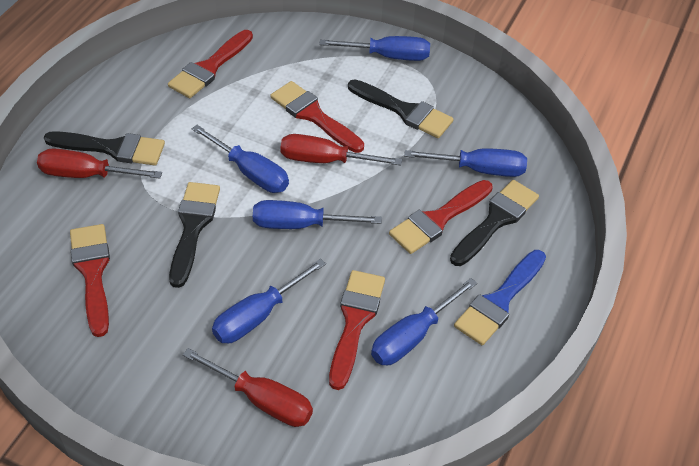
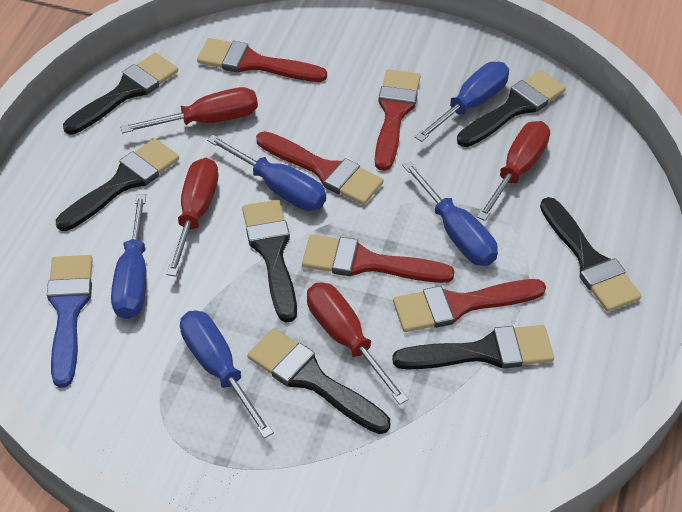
black brush: [44,131,165,165] [169,182,220,288] [348,79,454,138] [450,180,539,266] = 4 -> [56,138,179,231] [63,53,178,135] [242,200,297,323] [247,328,390,434] [392,325,554,370] [457,70,566,147] [540,197,641,312] = 7
blue screwdriver: [192,125,289,193] [212,258,326,343] [253,200,382,229] [319,36,430,61] [371,278,477,365] [404,148,527,177] = 6 -> [111,194,146,319] [180,311,274,438] [207,135,326,211] [403,162,498,266] [415,61,509,142] = 5
red screwdriver: [37,148,162,179] [183,348,313,427] [280,134,402,166] = 3 -> [120,87,258,133] [166,158,218,276] [307,282,409,405] [477,121,550,221] = 4

